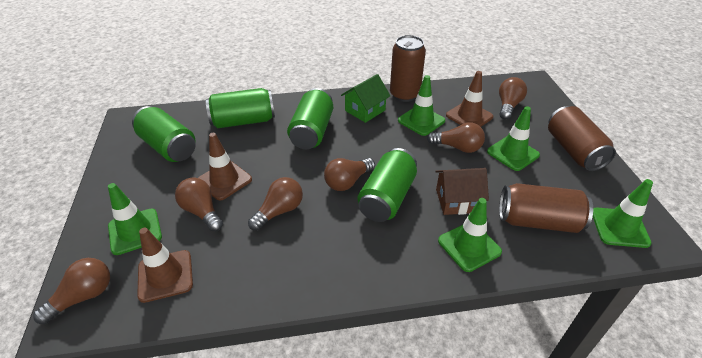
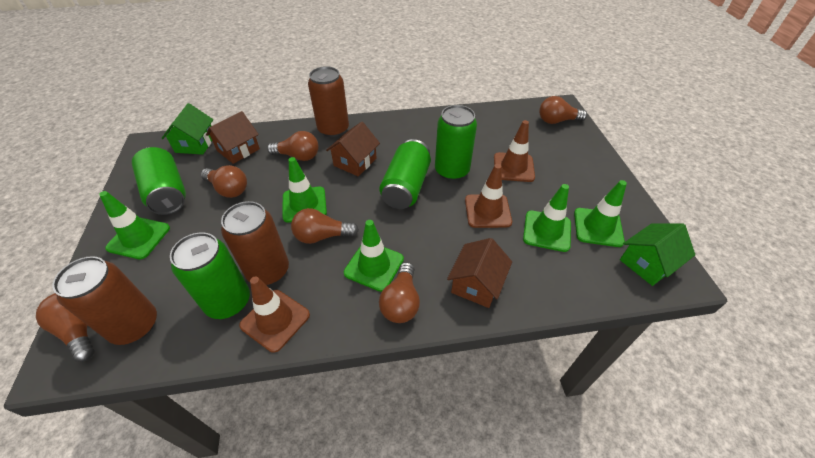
brown house: [435,168,489,215] = 1 -> [206,111,260,164] [326,122,380,176] [447,238,512,308] = 3
green house: [341,74,391,123] = 1 -> [162,103,213,155] [620,223,696,286] = 2

